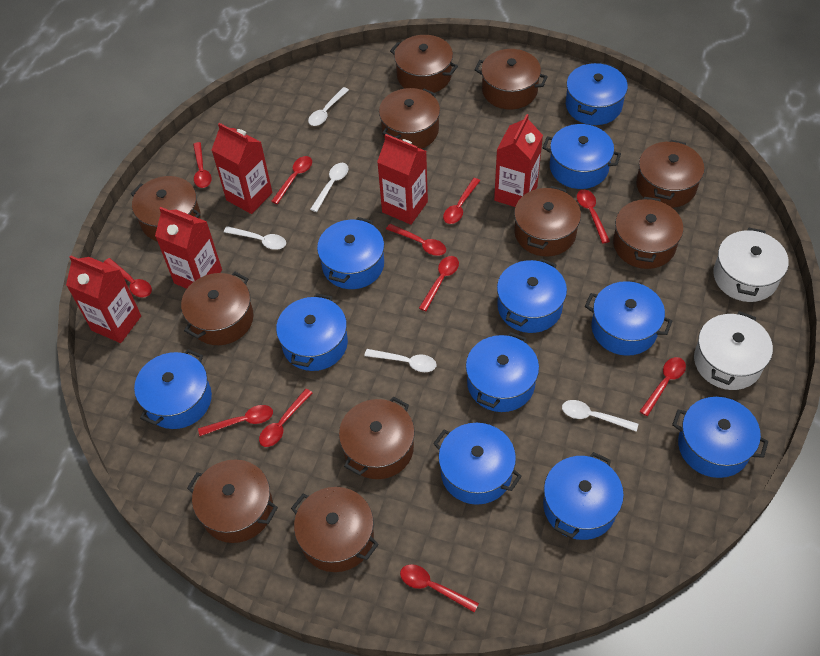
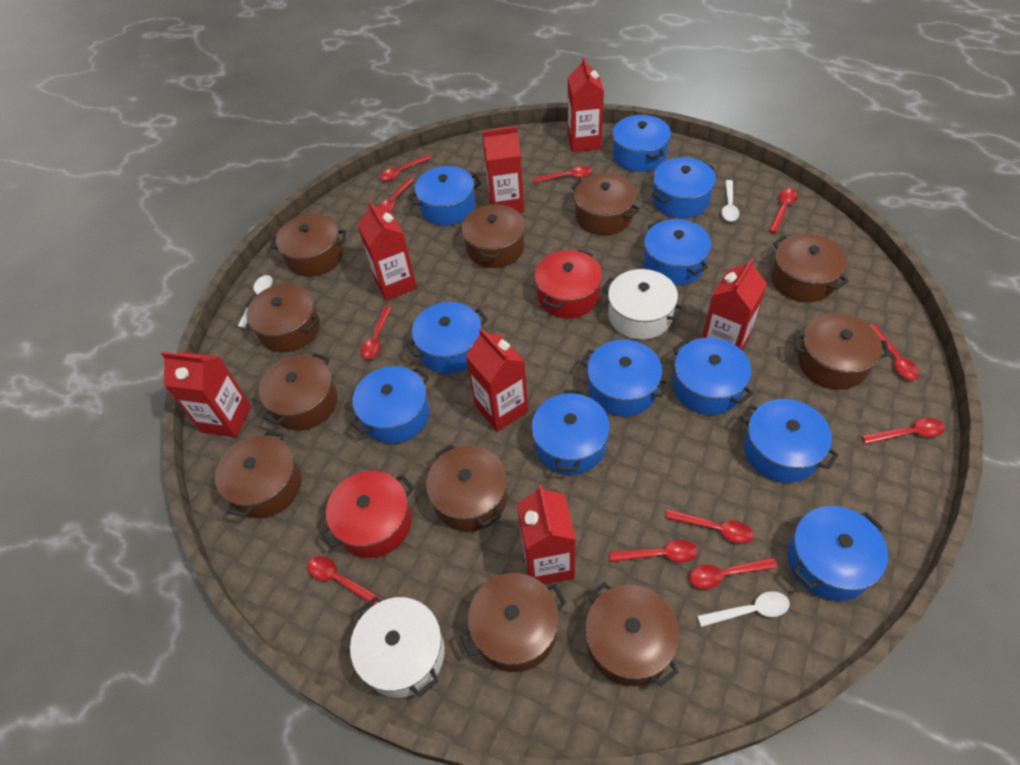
red carton: [66,256,141,343] [155,207,222,289] [212,123,272,214] [377,134,428,225] [494,114,543,207] = 5 -> [161,352,251,437] [357,200,417,301] [466,328,528,432] [483,126,524,213] [517,485,576,584] [568,57,604,152] [702,258,767,351] = 7
red pot: none = 0 -> [321,471,414,558] [535,249,602,318] = 2
white spoon: [224,226,286,250] [308,87,349,126] [310,163,349,212] [364,349,436,372] [562,400,638,432] = 5 -> [238,275,273,328] [697,591,790,627] [721,180,740,222] = 3

